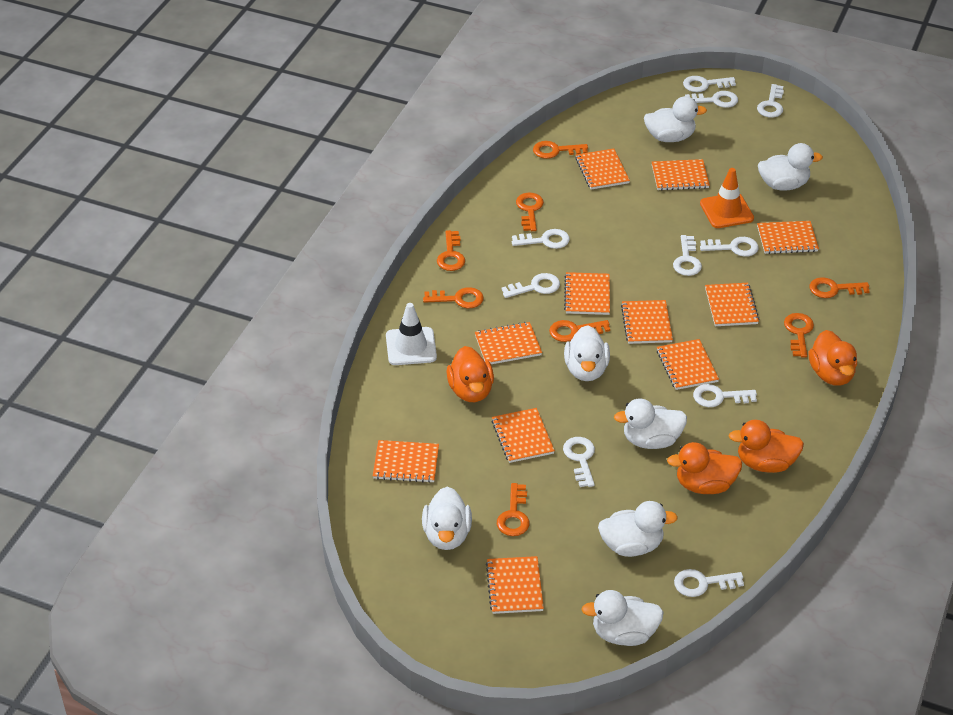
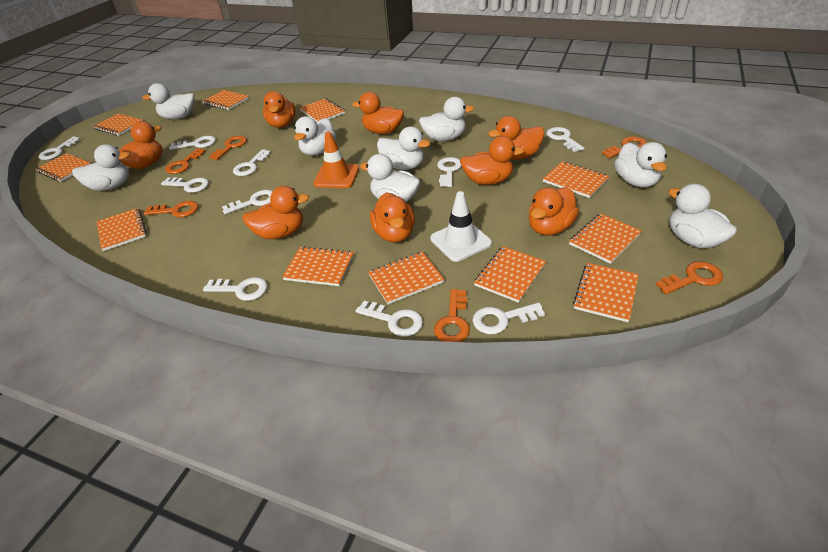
orange duck: [446,346,494,402] [667,442,742,494] [729,420,804,473] [809,330,857,386] = 4 -> [119,121,162,169] [242,186,309,239] [263,91,296,128] [352,92,404,134] [370,192,415,243] [460,136,524,185] [488,116,545,160] [529,187,579,235] = 8
orange key: [423,287,484,308] [437,230,465,271] [497,483,530,536] [516,192,544,231] [533,141,588,159] [549,320,610,342] [784,313,814,357] [809,277,870,298] = 8 -> [143,201,198,217] [166,148,206,174] [209,136,247,160] [434,289,470,342] [602,137,647,158] [656,261,723,294] = 6
white duck: [422,487,472,550] [564,325,610,381] [581,590,664,646] [598,501,678,557] [614,399,687,449] [644,96,707,142] [758,143,823,190] = 7 -> [72,144,130,191] [142,83,195,119] [294,116,336,156] [360,154,420,202] [377,127,430,170] [419,97,474,141] [614,142,667,187] [668,184,737,248] = 8

